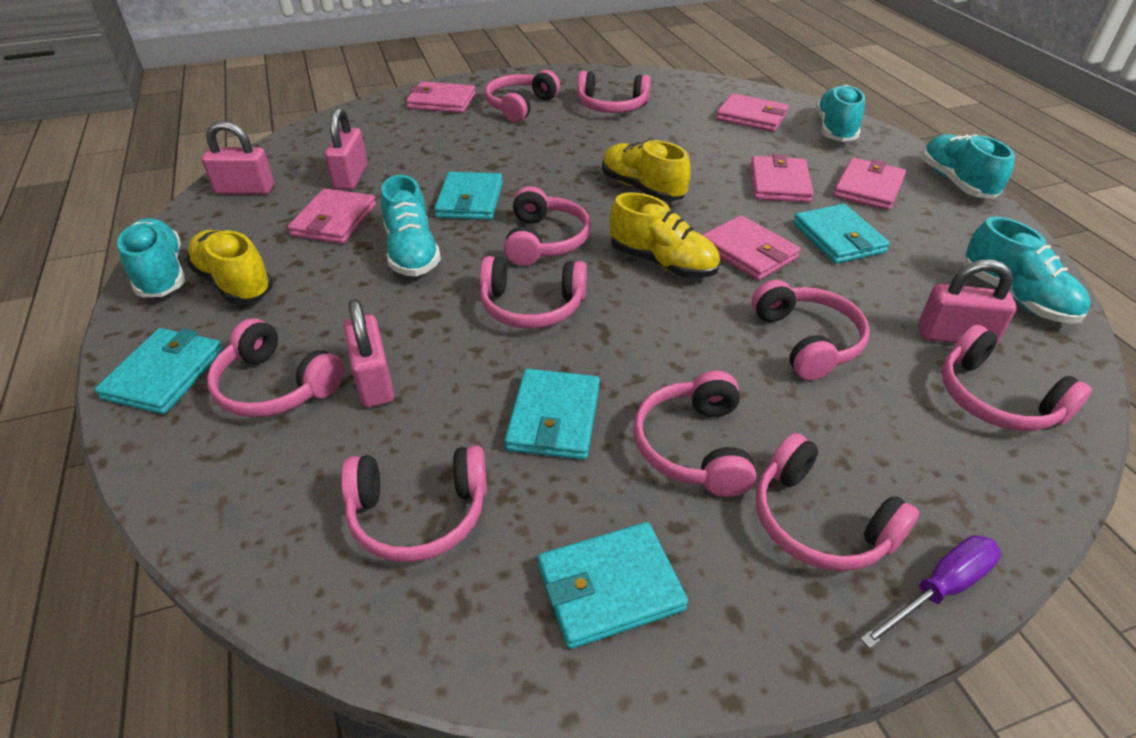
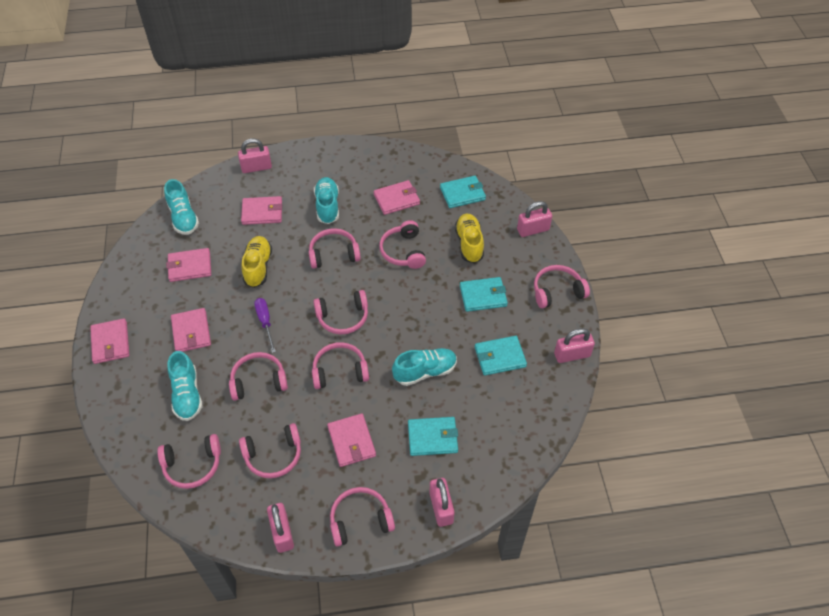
pink headphones: [207,318,344,417] [341,446,487,562] [480,256,587,329] [485,70,560,122] [504,186,591,266] [577,71,651,113] [634,371,756,497] [752,280,870,380] [756,433,919,571] [942,325,1092,431] = 10 -> [157,434,221,489] [229,352,288,401] [239,423,301,478] [309,228,361,269] [312,342,369,389] [313,290,368,334] [330,487,395,546] [379,220,426,269] [534,265,590,308] = 9
pink padlock: [202,121,274,195] [325,107,367,190] [344,299,394,408] [918,260,1017,345] = 4 -> [238,139,272,173] [267,503,294,553] [429,478,455,527] [517,201,552,237] [554,328,595,363] = 5
turquoise shoe: [117,218,185,297] [381,175,441,277] [816,85,865,142] [922,134,1015,198] [964,216,1091,324] = 5 -> [164,179,199,235] [168,351,203,421] [314,177,339,224] [392,348,457,386] = 4
turquoise wallet: [95,328,224,414] [434,172,503,220] [505,369,600,460] [538,522,688,649] [793,204,890,264] = 5 -> [408,417,458,456] [440,176,486,208] [460,277,508,312] [475,336,527,376] = 4
yellow shoe: [186,230,273,304] [602,140,691,201] [609,193,720,278] = 3 -> [242,236,272,288] [455,214,484,263] = 2

